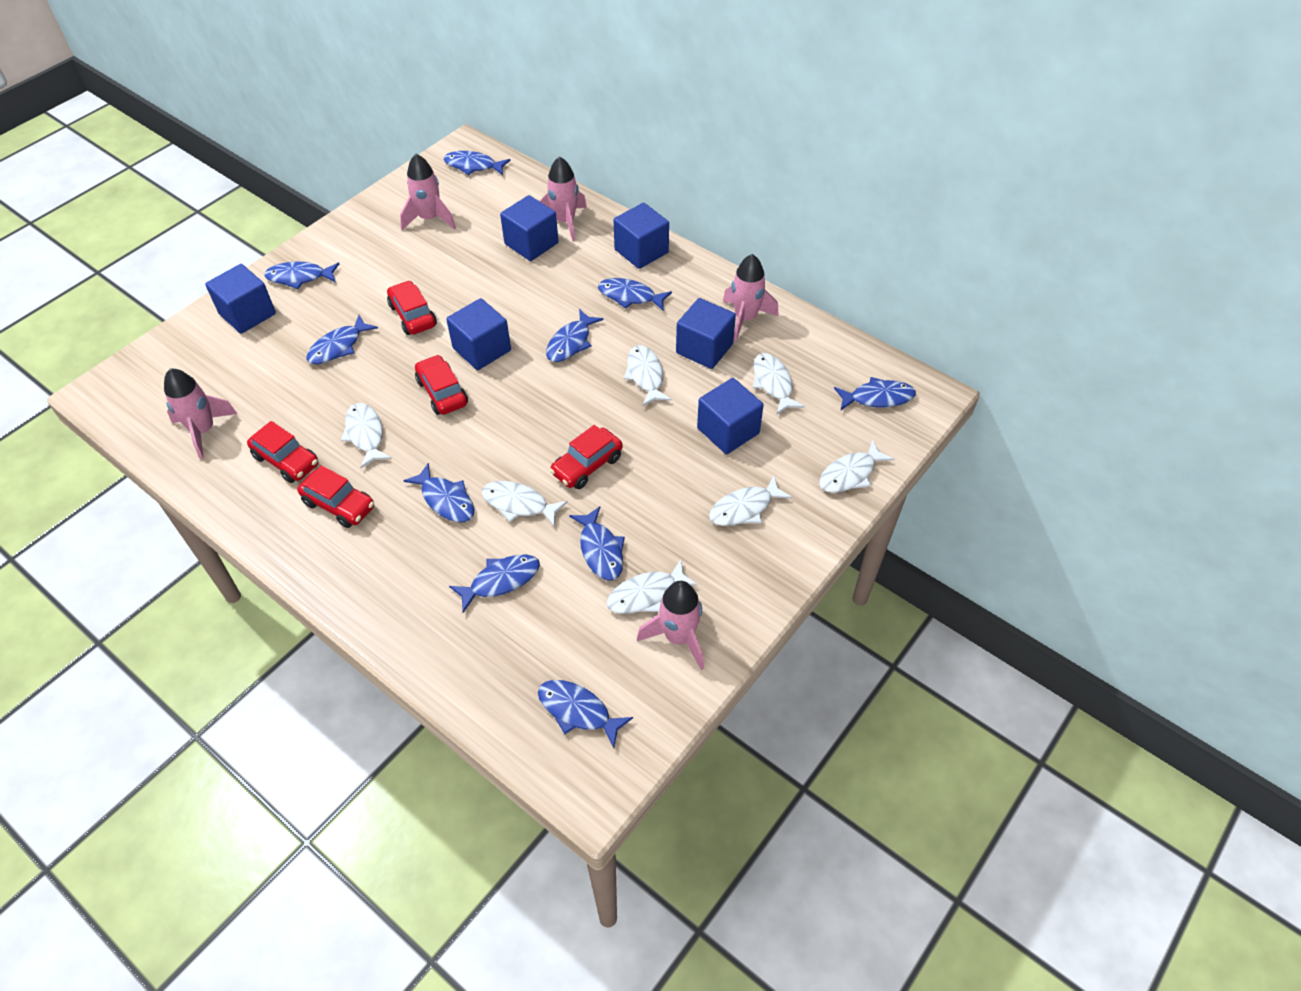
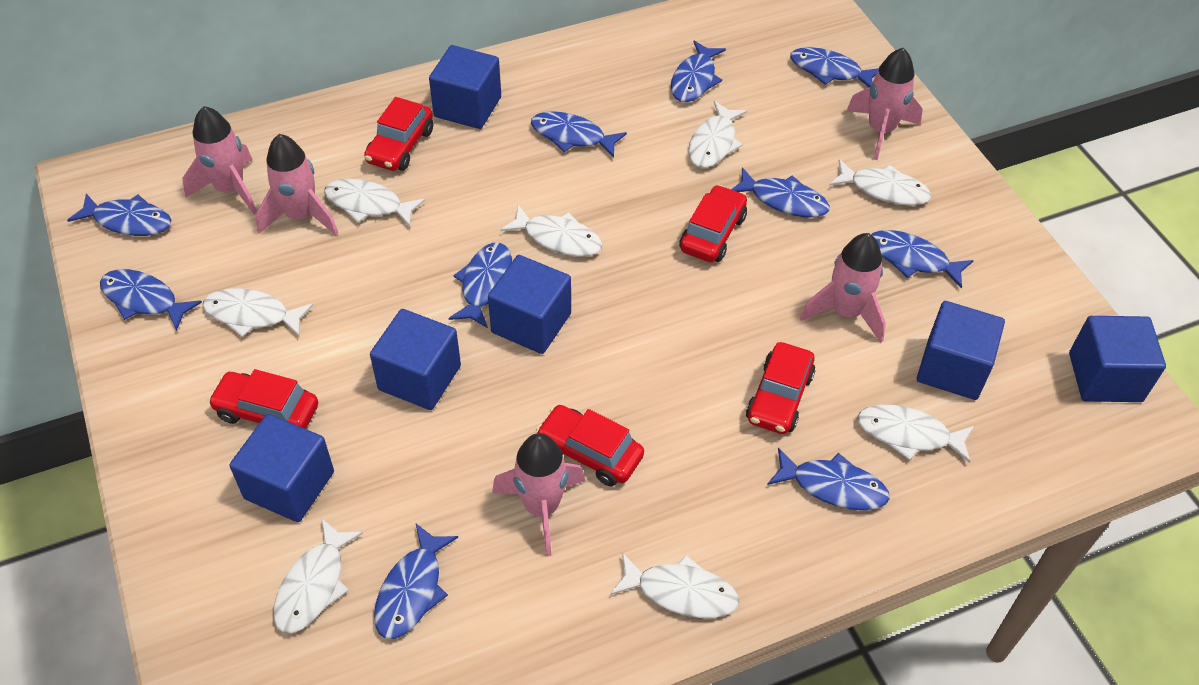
white fish: [341,403,392,468] [482,481,568,527] [607,560,697,614] [624,345,672,406] [709,476,792,526] [753,353,805,414] [819,440,894,493] = 7 -> [203,288,313,337] [273,519,363,633] [324,179,425,227] [500,205,602,257] [610,553,739,618] [688,101,747,168] [829,159,931,206] [857,405,974,463] = 8

